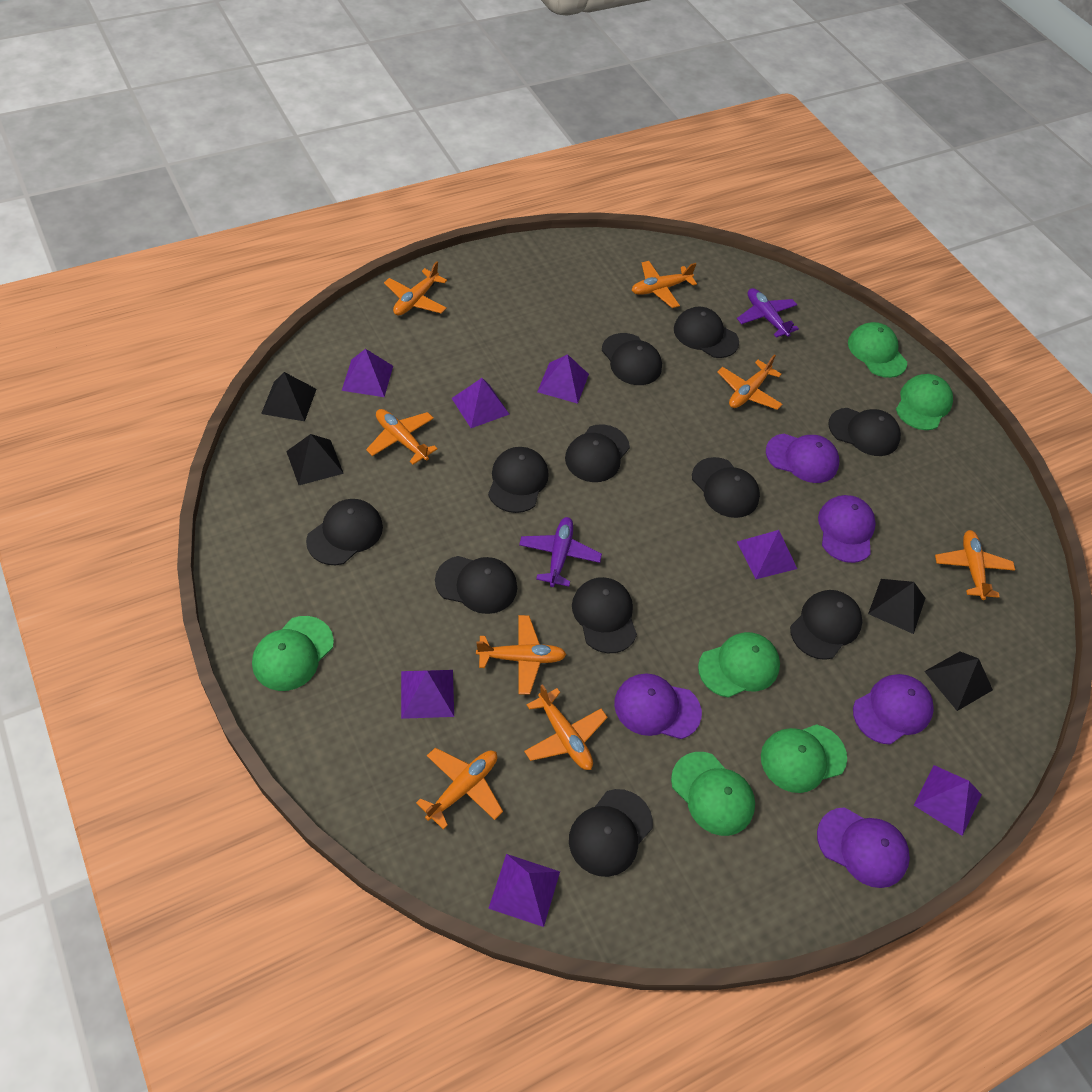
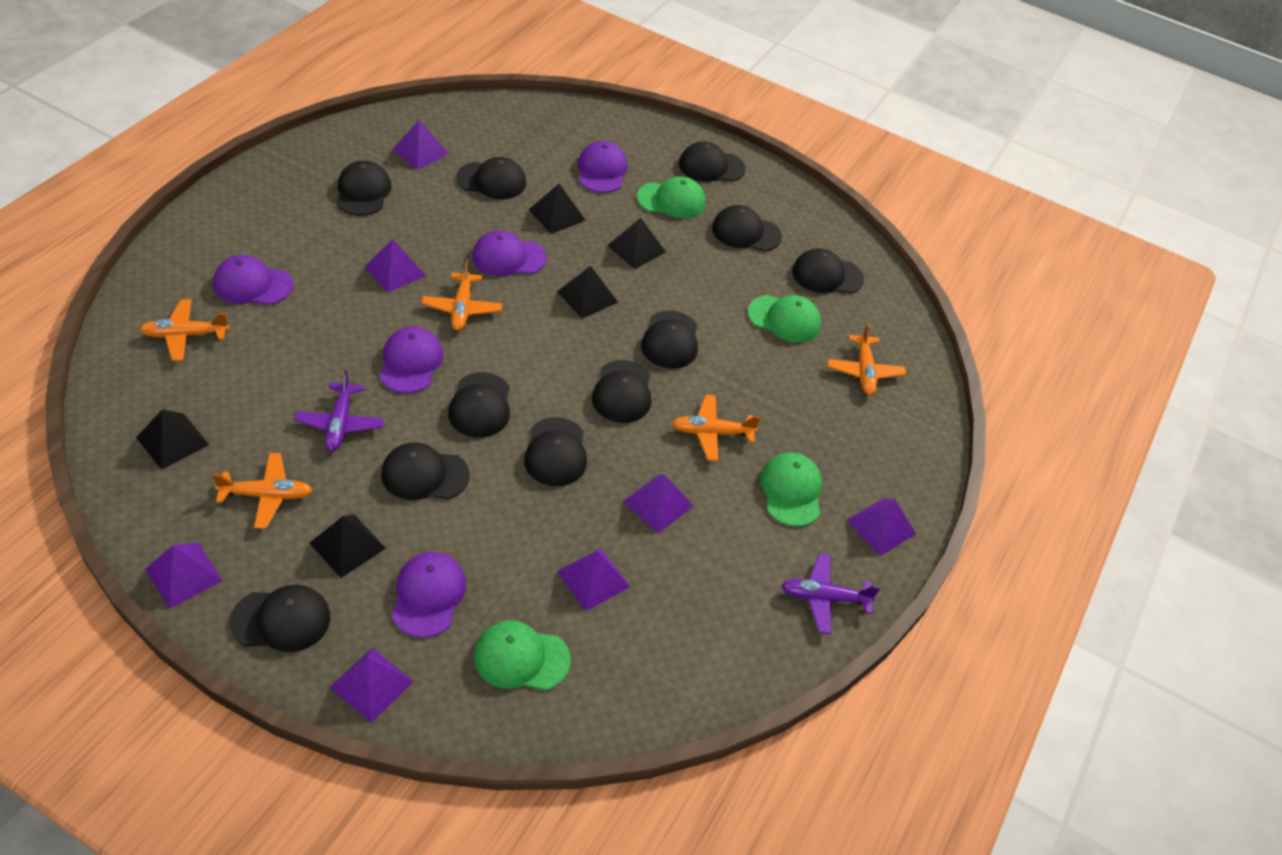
black pyramid: [261,372,317,421] [286,434,344,485] [868,579,925,634] [924,652,993,711] = 4 -> [136,409,209,470] [310,515,386,578] [529,184,586,234] [557,266,618,319] [607,218,666,269] = 5
green cap: [252,616,334,691] [671,752,755,836] [698,632,780,698] [761,724,847,793] [848,322,907,378] [896,374,953,430] = 6 -> [474,620,571,690] [637,176,706,218] [748,295,821,343] [760,453,822,526] = 4
orange plane: [366,409,438,465] [384,261,447,315] [416,748,503,830] [476,615,567,695] [524,684,608,770] [632,261,697,308] [717,354,782,410] [935,530,1015,600] = 8 -> [139,299,229,361] [212,453,313,529] [422,260,502,331] [672,395,761,461] [828,323,906,395] = 5

